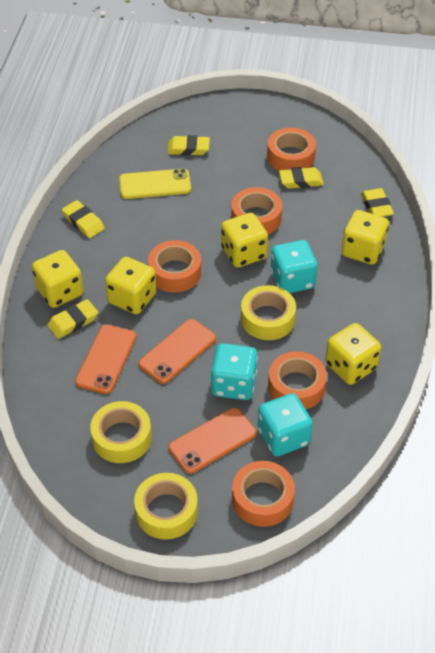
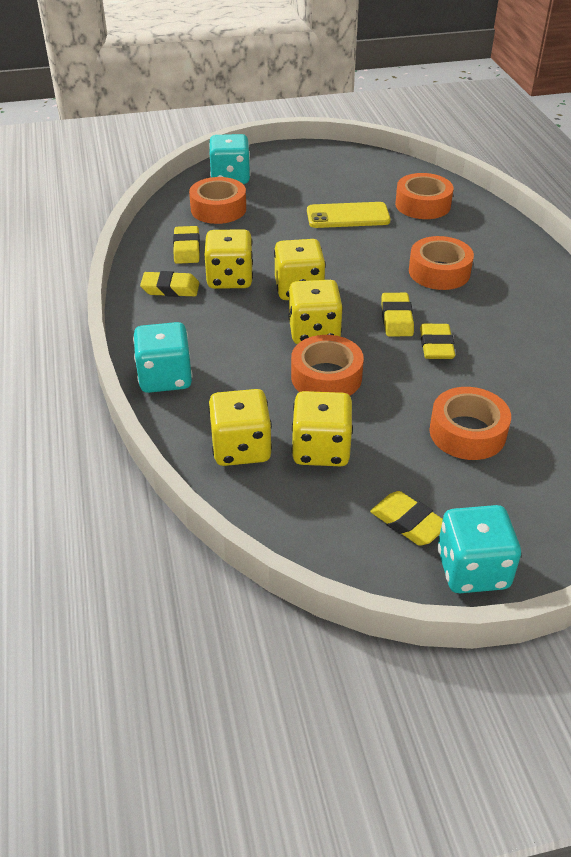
orange phone: [75,325,136,394] [138,319,216,384] [168,408,257,474] = 3 -> none = 0
yellow tape: [90,401,152,463] [134,473,198,539] [241,285,296,340] = 3 -> none = 0

